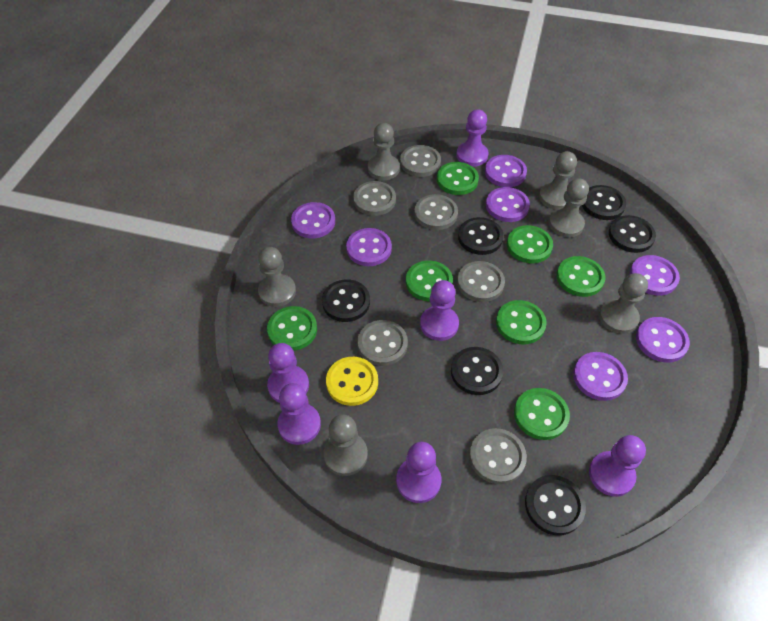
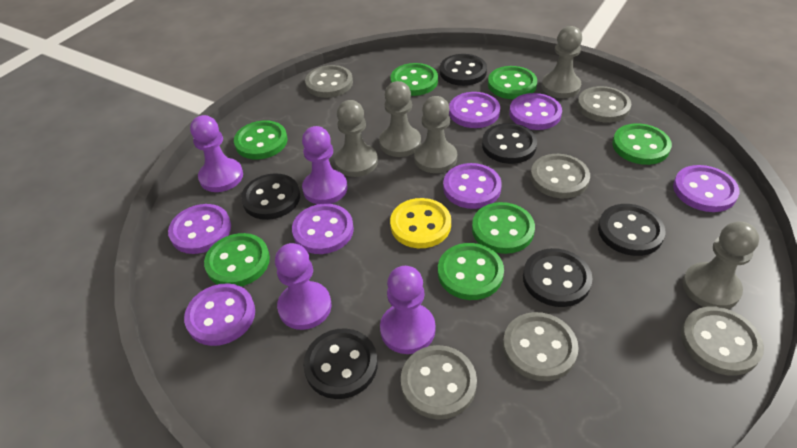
grey pawn: [258,247,296,307] [324,414,368,476] [368,123,400,180] [539,151,577,210] [549,178,589,237] [599,273,648,334] = 6 -> [334,100,378,177] [379,81,421,157] [414,96,457,173] [541,26,582,98] [682,221,759,309] = 5
purple pawn: [267,343,309,403] [277,383,321,445] [396,442,441,503] [420,280,459,341] [456,109,489,167] [589,435,646,497] = 6 -> [190,115,243,192] [275,243,331,330] [302,126,347,204] [380,266,435,354] = 4

